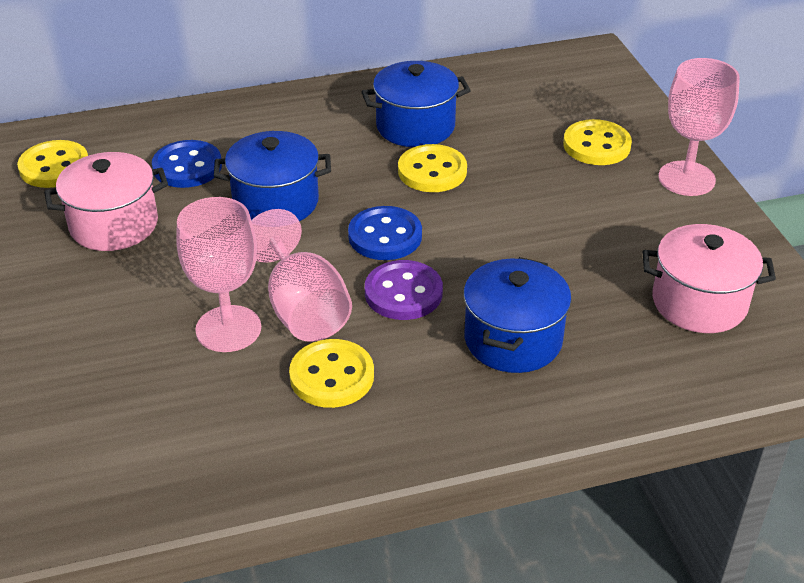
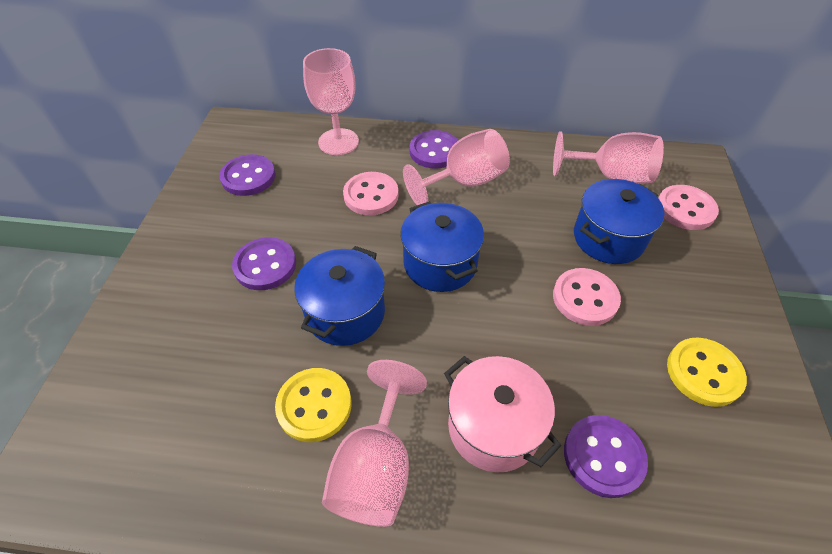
blue button: [152,140,222,188] [348,206,422,260] = 2 -> none = 0
pink button: none = 0 -> [343,172,399,215] [553,268,621,326] [658,185,719,230] = 3
pink goblet: [176,197,261,352] [251,209,352,342] [658,58,740,196] = 3 -> [303,48,359,155] [322,360,427,527] [403,129,510,205] [553,131,664,184] = 4
pink pot: [44,152,168,251] [643,224,776,333] = 2 -> [444,356,561,472] = 1
purple button: [365,260,443,320] = 1 -> [219,154,276,196] [232,237,296,290] [409,130,459,169] [564,415,648,498] = 4
yellow button: [17,140,88,188] [289,339,374,408] [398,144,467,192] [563,119,632,165] = 4 -> [275,368,352,442] [667,338,747,407] = 2

